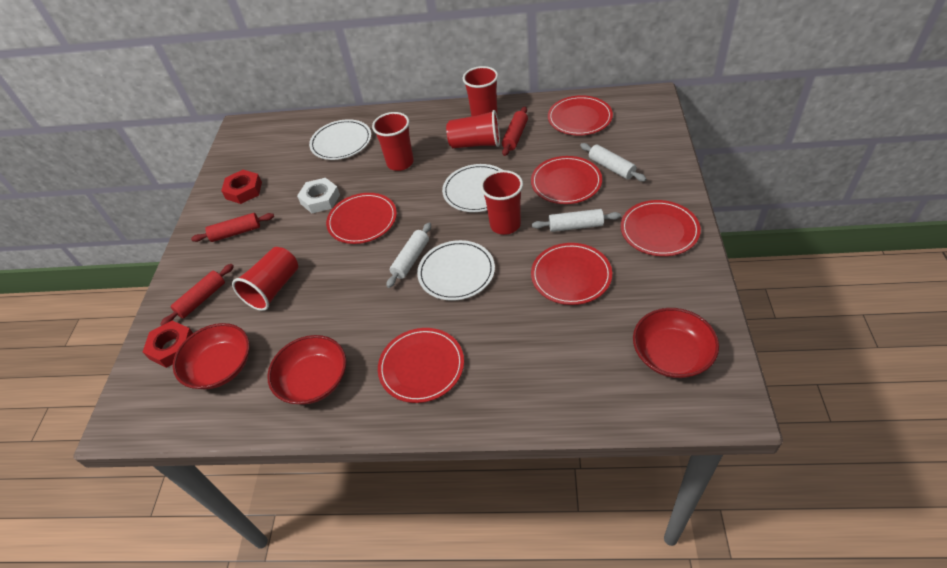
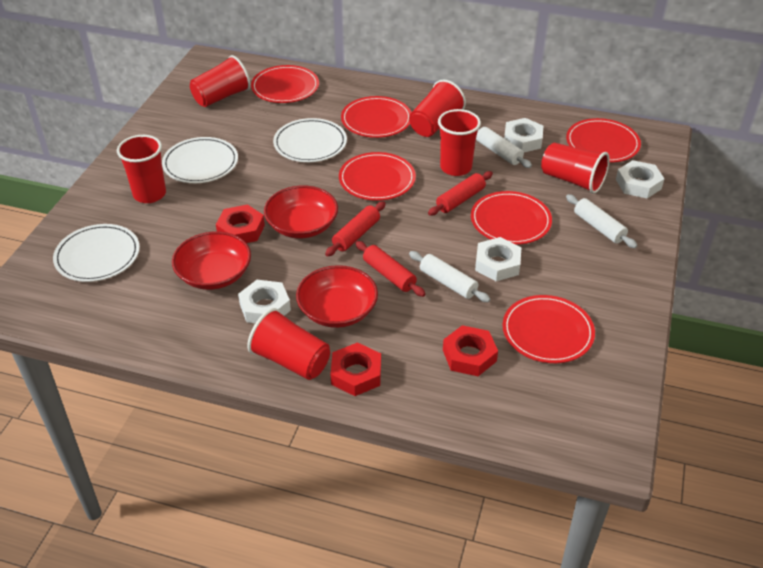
red cup: [232,247,298,311] [372,112,414,171] [446,110,500,148] [463,66,498,117] [480,170,523,235] = 5 -> [117,135,166,203] [190,55,251,107] [247,308,330,380] [409,80,466,137] [438,109,481,176] [541,142,610,194] = 6
red nut: [143,321,193,368] [221,170,262,204] = 2 -> [216,204,265,243] [330,342,381,396] [443,325,498,376] = 3
white nut: [297,178,340,213] = 1 -> [238,280,291,323] [475,237,521,281] [504,118,543,152] [616,160,664,198] = 4

